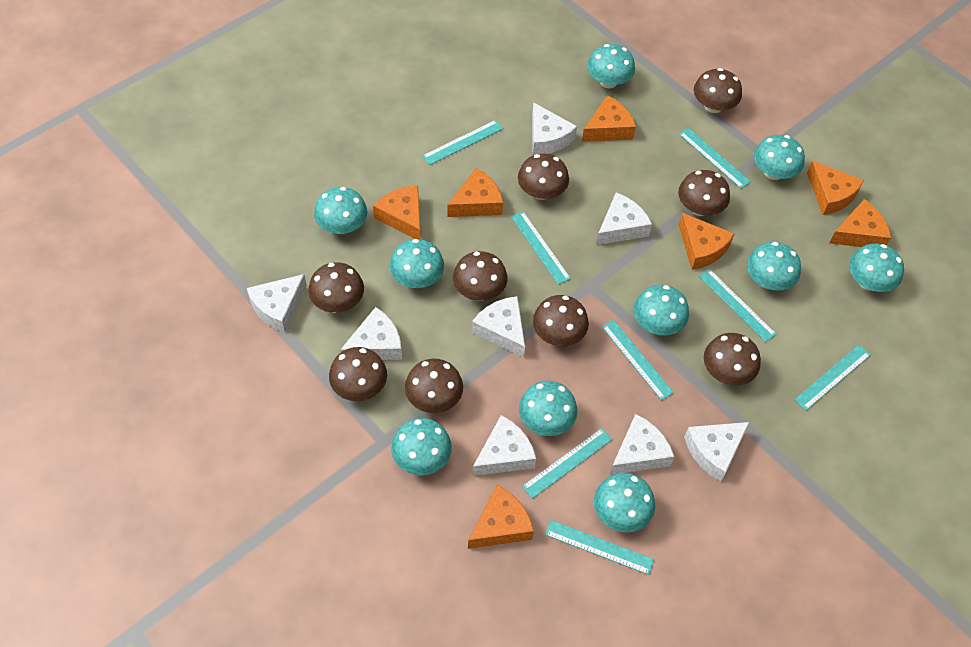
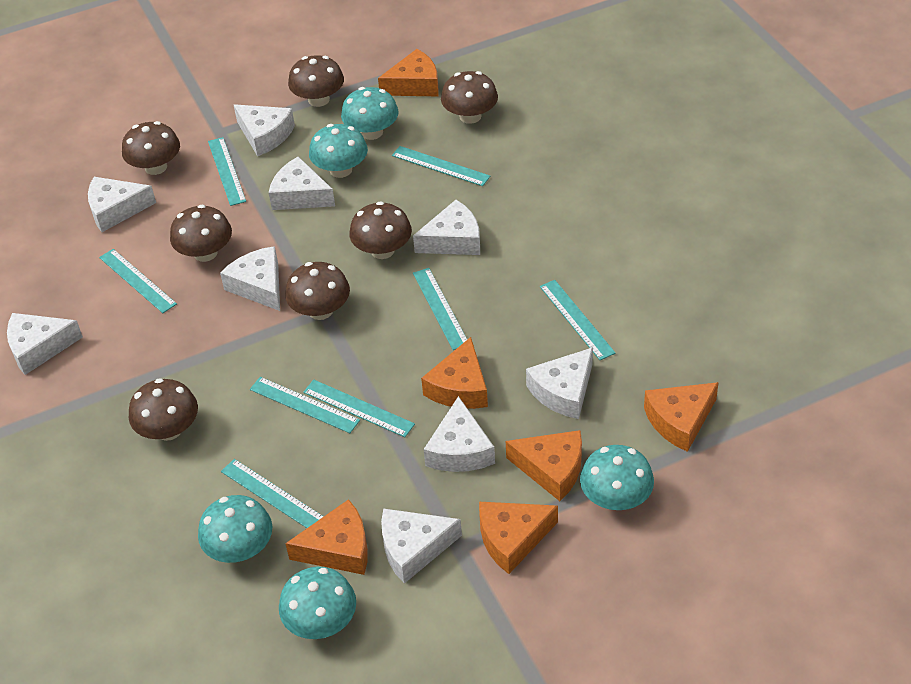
brown mushroom: [308,262,364,313] [329,347,387,401] [405,359,463,413] [453,251,507,301] [518,154,569,200] [533,295,589,346] [678,170,730,216] [694,68,742,113] [704,333,761,385] = 9 -> [122,121,180,175] [129,378,198,441] [170,205,232,262] [285,262,350,320] [288,55,344,107] [349,201,412,259] [441,71,498,124] = 7
orange cheese: [373,185,421,239] [448,168,503,217] [468,485,534,549] [582,95,636,142] [679,213,734,270] [807,161,864,215] [829,199,891,247] = 7 -> [285,499,368,575] [378,49,439,96] [421,337,488,409] [479,502,558,574] [506,430,582,501] [644,382,719,452] = 6
turquoise mushroom: [314,187,368,234] [390,239,444,288] [391,418,452,475] [519,381,577,436] [587,44,635,88] [594,473,655,533] [634,285,689,335] [747,242,801,290] [754,135,805,180] [849,244,904,292] = 10 -> [198,495,272,563] [279,567,356,639] [309,124,368,178] [341,87,399,140] [580,445,654,510] = 5
white cheese: [247,274,307,333] [340,307,402,360] [472,296,525,358] [472,415,536,476] [532,102,577,155] [596,192,652,245] [610,414,674,475] [684,422,749,481] = 8 -> [7,313,83,375] [88,177,156,232] [220,246,280,311] [234,104,295,156] [269,156,335,210] [381,508,462,584] [413,200,480,255] [424,396,495,472] [526,347,593,419] = 9

